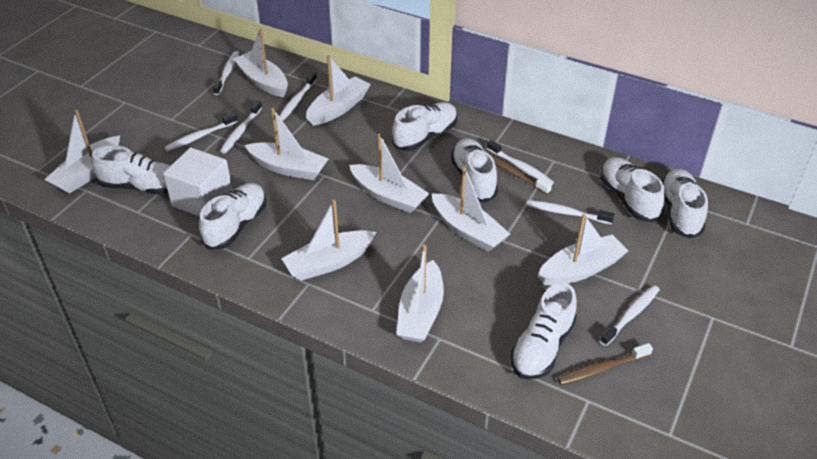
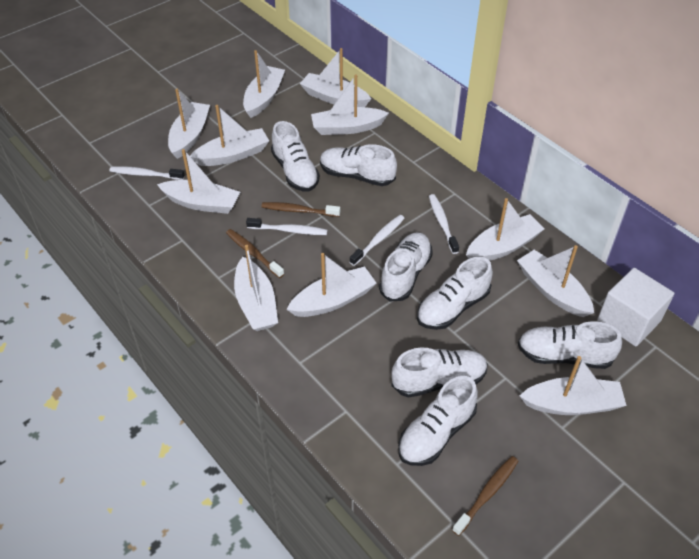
brown toothbrush: [486,152,552,195] [557,343,653,385] = 2 -> [226,229,284,278] [261,202,340,217] [452,456,518,536] = 3
white boat: [44,110,120,194] [234,29,288,97] [245,108,328,180] [281,200,376,281] [306,55,371,126] [349,133,430,213] [396,245,444,342] [432,166,510,252] [538,214,628,285] = 9 -> [157,149,240,214] [168,89,210,159] [190,105,269,166] [234,245,278,331] [243,50,285,118] [286,253,376,317] [300,48,371,107] [311,74,389,135] [466,198,545,261] [517,245,594,317] [520,356,627,415] = 11
white toothbrush: [164,113,238,152] [213,51,240,95] [220,100,262,154] [279,72,317,121] [487,140,554,185] [526,200,615,224] [600,285,660,346] = 7 -> [109,166,185,180] [246,218,328,235] [350,215,404,266] [429,194,459,254] = 4

